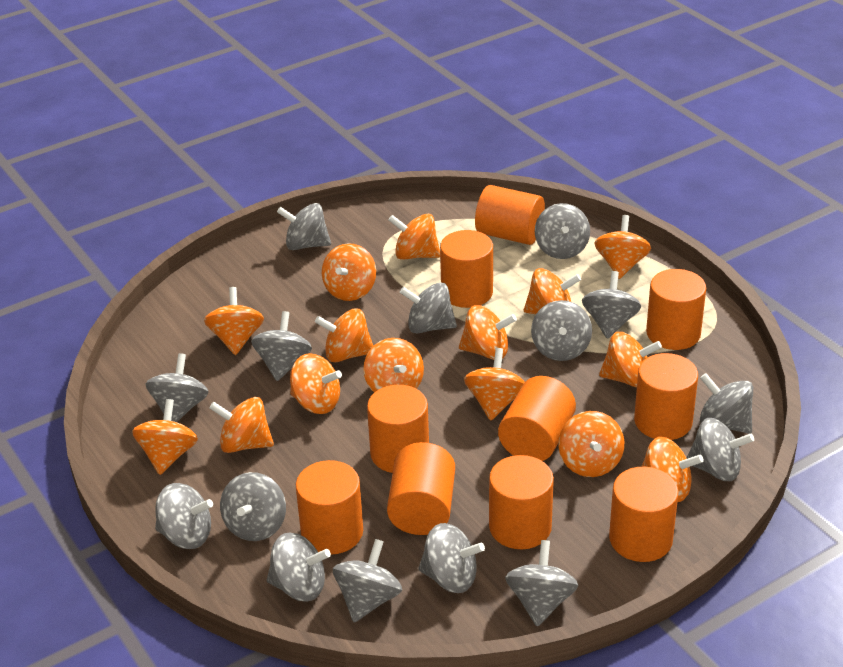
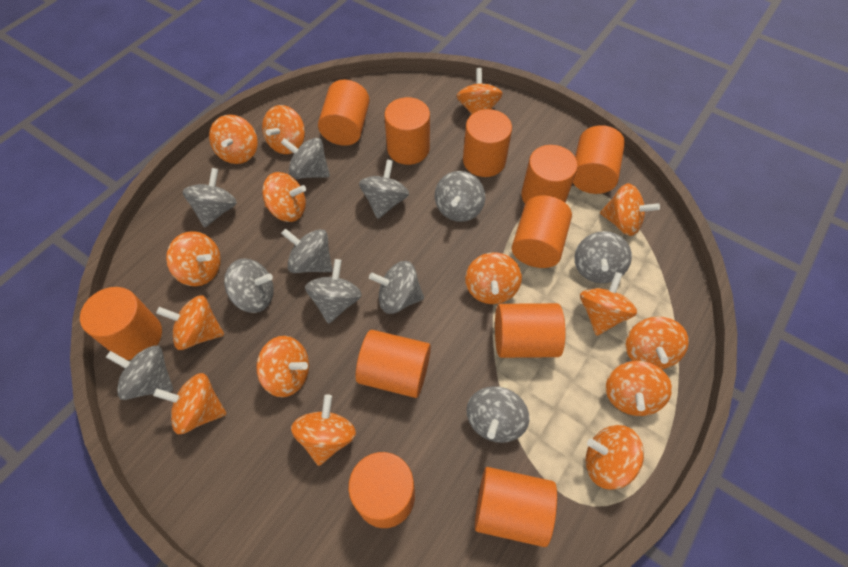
grey spinning top: [146,353,209,422] [155,483,213,549] [220,472,286,541] [251,311,312,381] [267,532,331,601] [277,203,331,250] [333,539,402,622] [400,282,457,334] [418,523,485,593] [505,540,578,627] [531,300,592,361] [535,203,590,259] [582,271,641,339] [686,418,754,481] [700,373,753,434] = 15 -> [106,346,173,400] [182,168,237,228] [224,258,274,313] [281,138,330,179] [281,228,333,273] [305,259,362,324] [359,159,409,219] [369,261,424,314] [435,171,485,222] [466,386,530,443] [574,231,632,283] = 11
orange cylinder: [296,460,363,555] [367,385,429,473] [387,442,455,535] [440,230,493,308] [475,185,545,245] [489,455,554,549] [498,376,576,461] [609,467,679,562] [634,353,698,440] [646,269,706,350] = 10 -> [80,287,162,360] [318,80,370,146] [348,452,415,528] [356,330,431,398] [384,97,430,165] [463,109,512,177] [475,467,557,547] [495,303,566,358] [512,195,572,268] [521,145,578,204] [573,125,625,194] = 11

